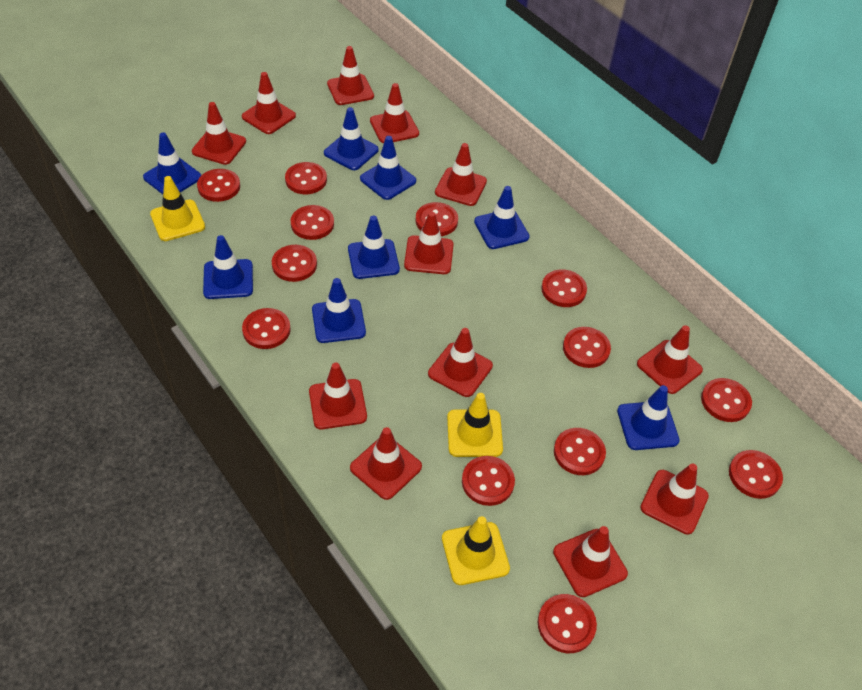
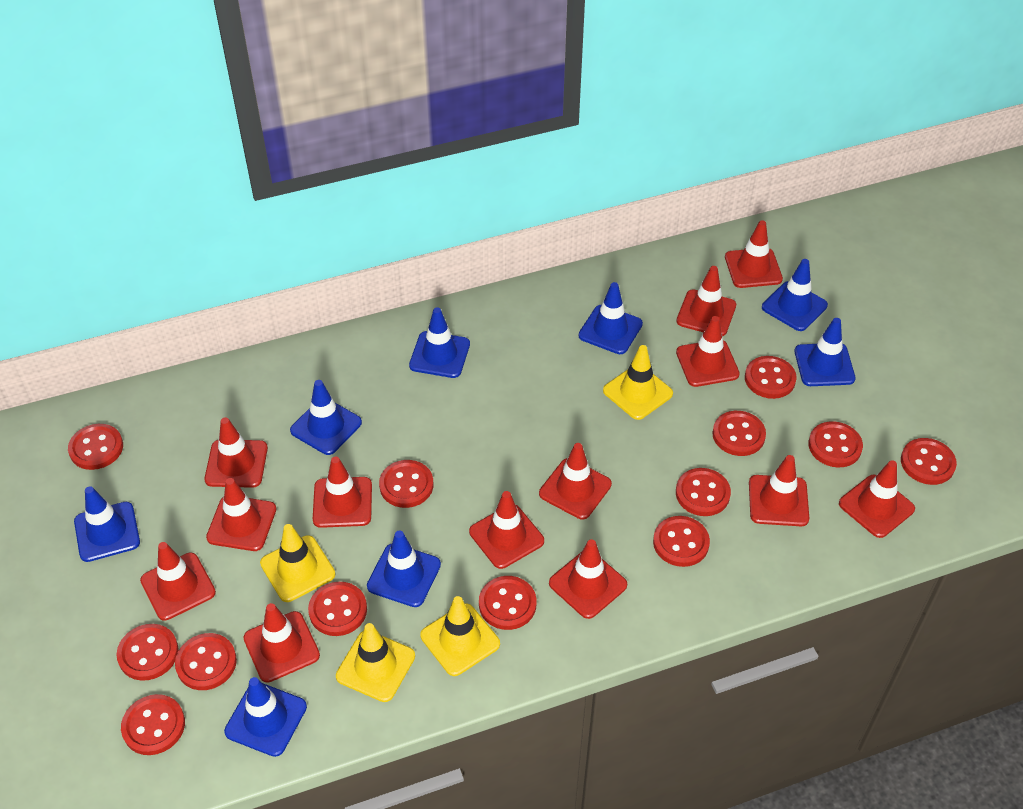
red traffic cone: [192,102,246,165] [242,72,296,134] [309,363,367,429] [327,46,374,105] [350,427,422,500] [370,83,419,143] [404,212,453,274] [428,328,493,397] [435,143,487,206] [553,526,628,597] [637,325,703,394] [640,464,709,535] = 12 -> [140,542,216,620] [205,417,268,488] [206,478,276,551] [243,603,320,682] [313,456,372,528] [469,491,544,569] [539,443,612,519] [549,539,627,619] [676,266,736,336] [676,316,740,387] [725,221,783,288] [749,455,809,526] [839,460,915,538] = 13
yellow traffic cone: [150,176,205,241] [442,516,510,585] [447,393,503,457] = 3 -> [260,524,335,602] [336,623,415,702] [420,596,500,676] [603,345,673,420] = 4

